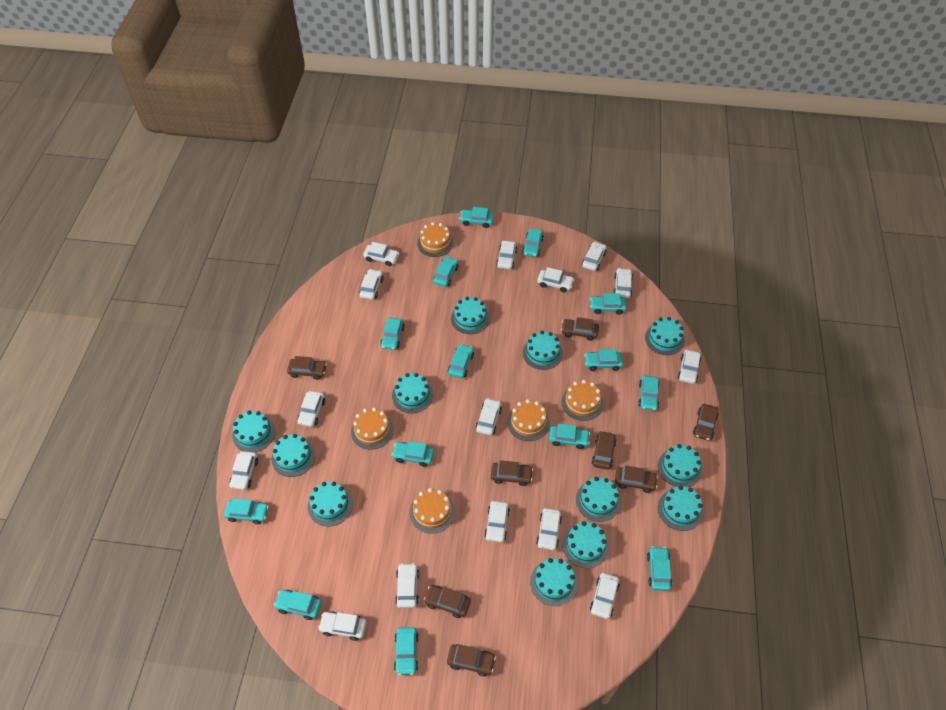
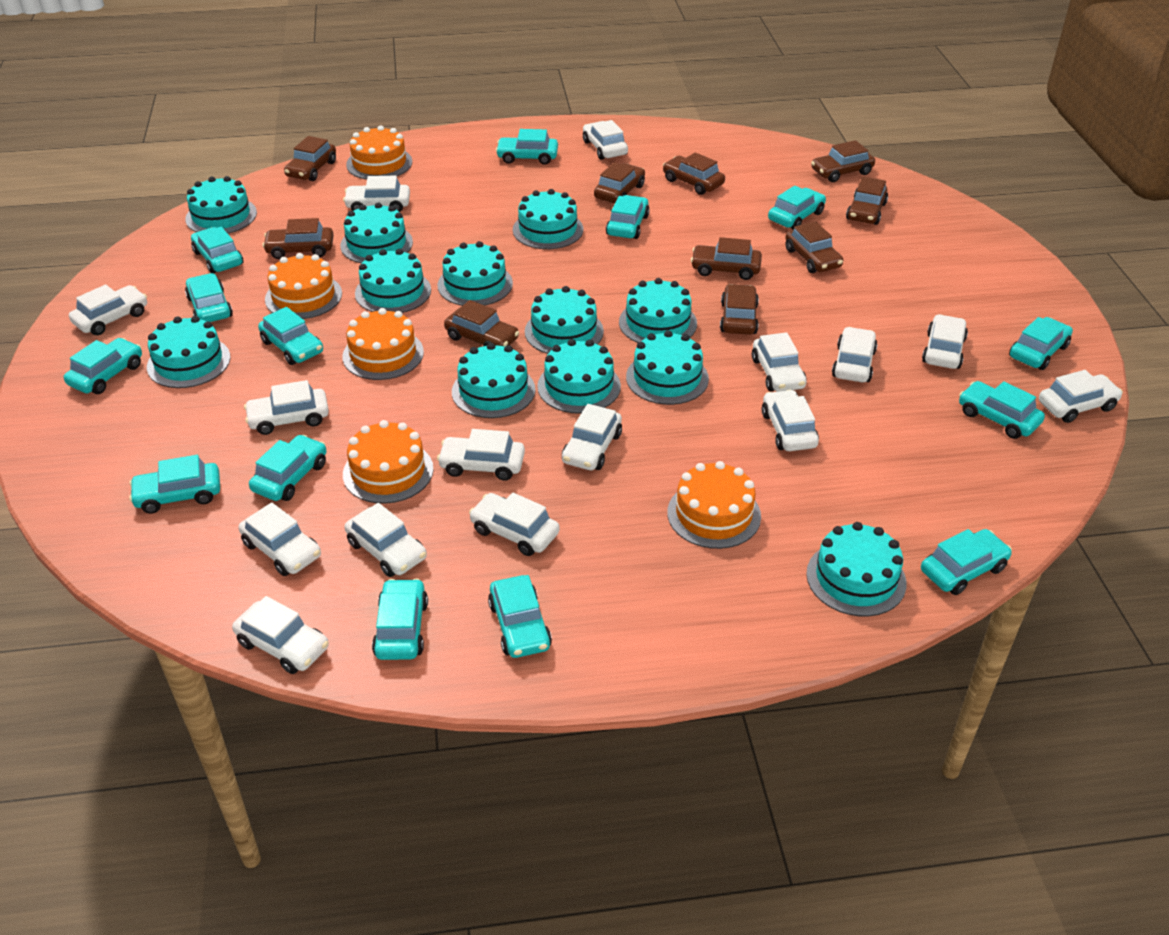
brown car: [287,356,327,380] [424,585,471,618] [447,644,496,677] [491,460,533,486] [561,317,599,341] [592,431,617,470] [615,466,658,493] [693,404,719,441] = 8 -> [262,218,334,259] [284,136,336,181] [444,300,519,347] [594,162,645,203] [663,152,725,195] [691,237,762,280] [720,284,759,335] [785,221,843,273] [811,140,875,182] [846,177,888,225] = 10

